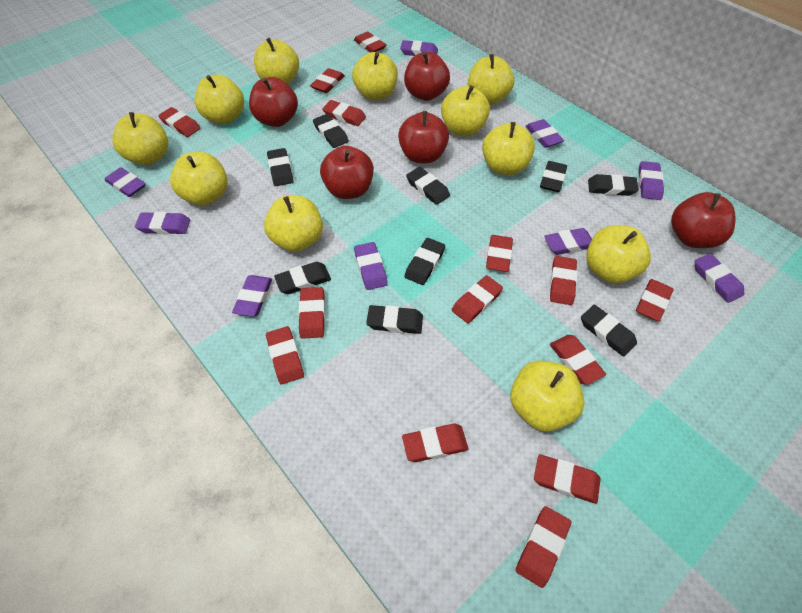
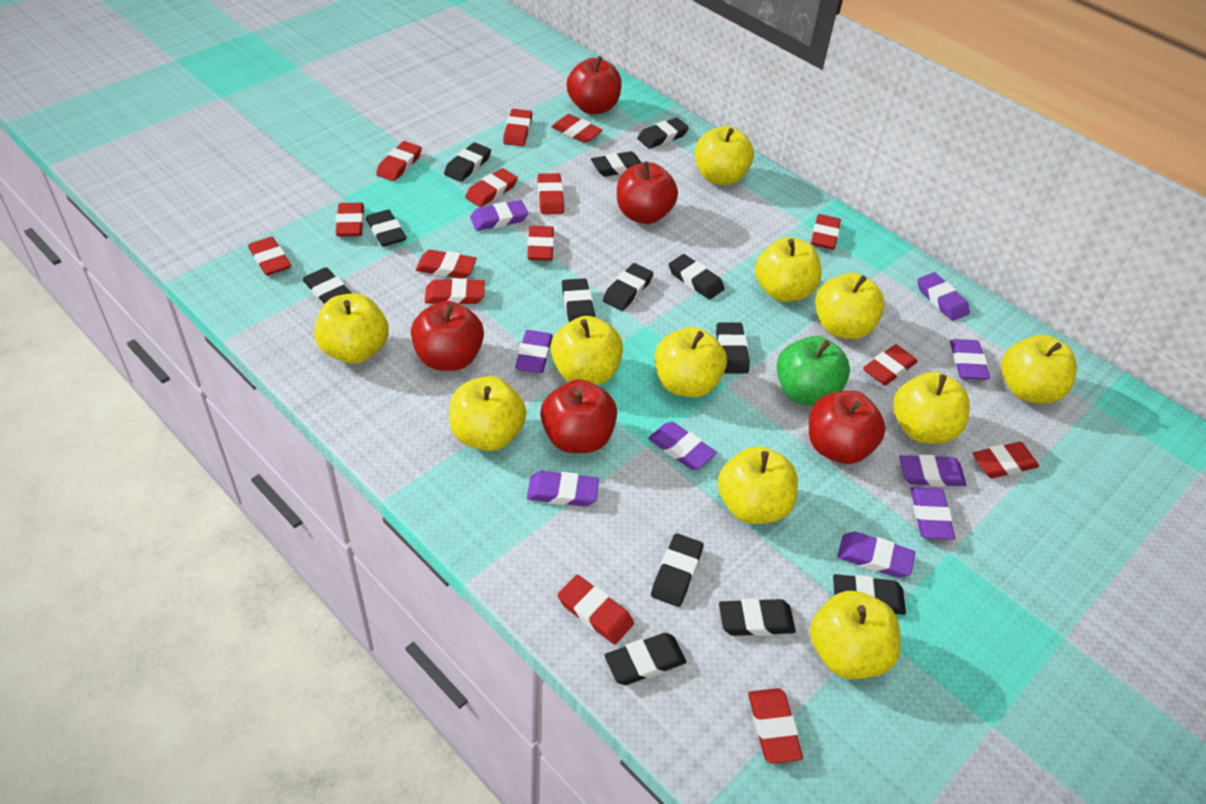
black eraser: [267,148,293,186] [274,262,331,294] [313,114,349,148] [366,305,423,334] [404,238,445,285] [406,167,450,205] [540,161,567,192] [581,305,637,357] [588,174,639,196] = 9 -> [302,267,351,304] [366,210,407,247] [444,142,491,182] [562,278,595,322] [591,151,641,177] [603,263,653,311] [605,633,686,685] [637,118,689,149] [651,533,703,607] [668,254,725,300] [716,322,750,374] [719,598,796,636] [833,574,906,615] = 13
green apple: none = 0 -> [776,336,850,406] = 1
red eraser: [158,107,201,137] [266,326,304,385] [299,287,325,339] [310,68,345,93] [322,100,366,126] [354,32,386,53] [402,424,468,462] [452,275,503,323] [486,235,513,272] [516,506,571,588] [534,454,601,504] [550,256,577,305] [550,335,606,385] [636,279,674,322] = 14 -> [248,237,291,276] [336,203,364,237] [376,141,422,181] [415,250,477,278] [425,278,485,304] [465,168,518,207] [503,109,532,146] [527,226,554,261] [537,173,564,214] [551,114,603,143] [558,575,634,644] [748,688,803,764] [811,214,841,250] [863,345,917,385] [973,442,1039,478] = 15

